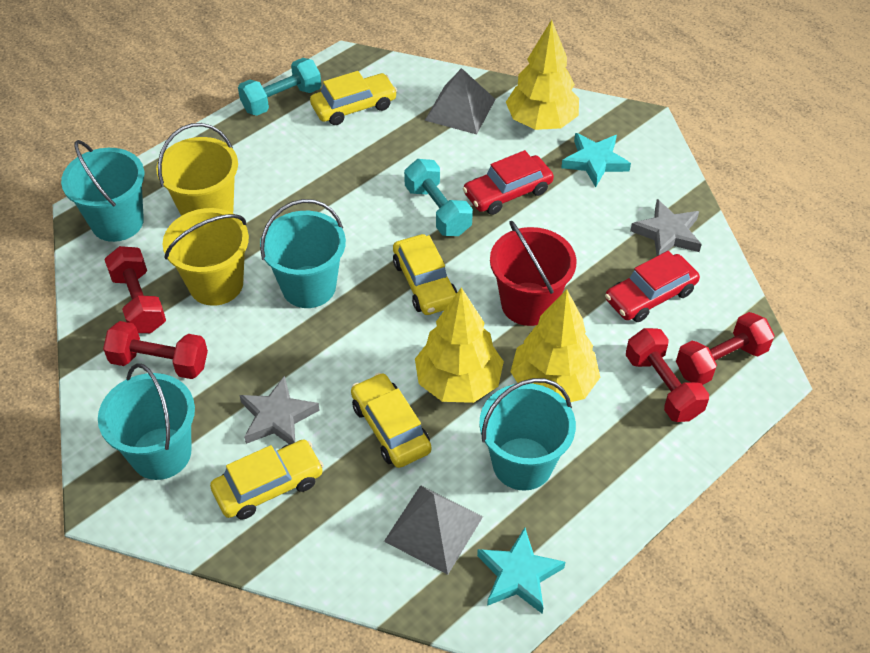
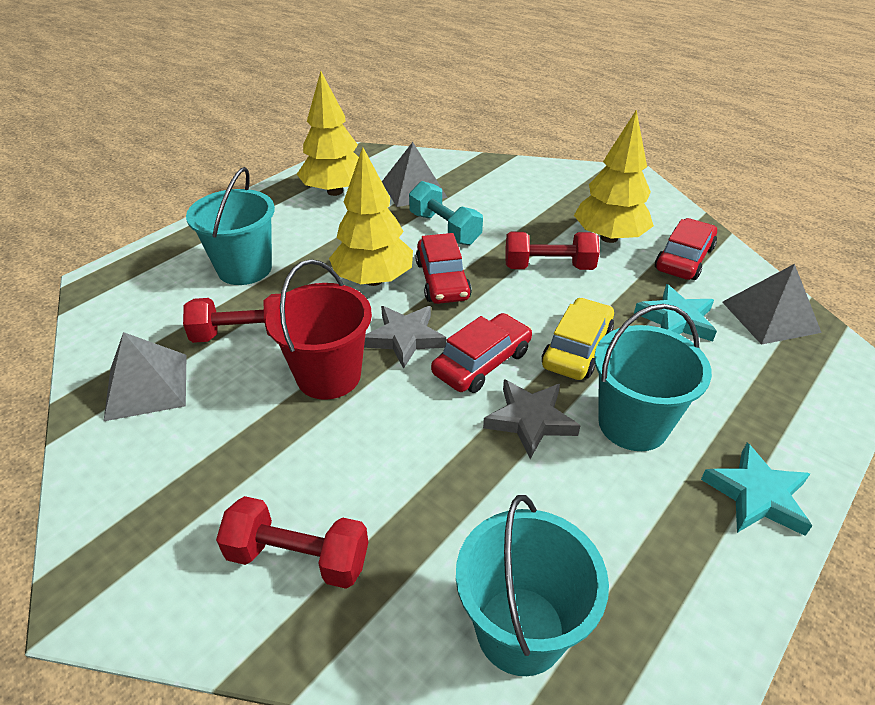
grey pyramid: [384,485,483,575] [425,68,496,135] = 2 -> [103,332,186,422] [382,142,448,207] [722,264,822,345] = 3
red car: [463,150,554,215] [605,251,700,322] = 2 -> [415,233,472,304] [431,313,532,393] [655,218,717,280] = 3
red dumbbell: [103,321,208,379] [104,246,166,333] [626,328,709,422] [676,312,775,385] = 4 -> [183,294,281,343] [216,496,368,589] [505,232,600,270] = 3
turquoise bucket: [61,140,144,242] [98,363,195,480] [260,199,346,308] [479,378,576,490] = 4 -> [186,167,275,285] [456,495,609,676] [594,304,712,451] = 3
turquoise dumbbell: [238,58,321,116] [404,159,473,236] = 2 -> [409,181,483,245] = 1
yellow bucket: [156,123,238,216] [163,208,249,306] = 2 -> none = 0
yellow car: [210,440,324,520] [310,71,397,125] [351,373,432,468] [393,234,457,315] = 4 -> [542,298,614,380] = 1

